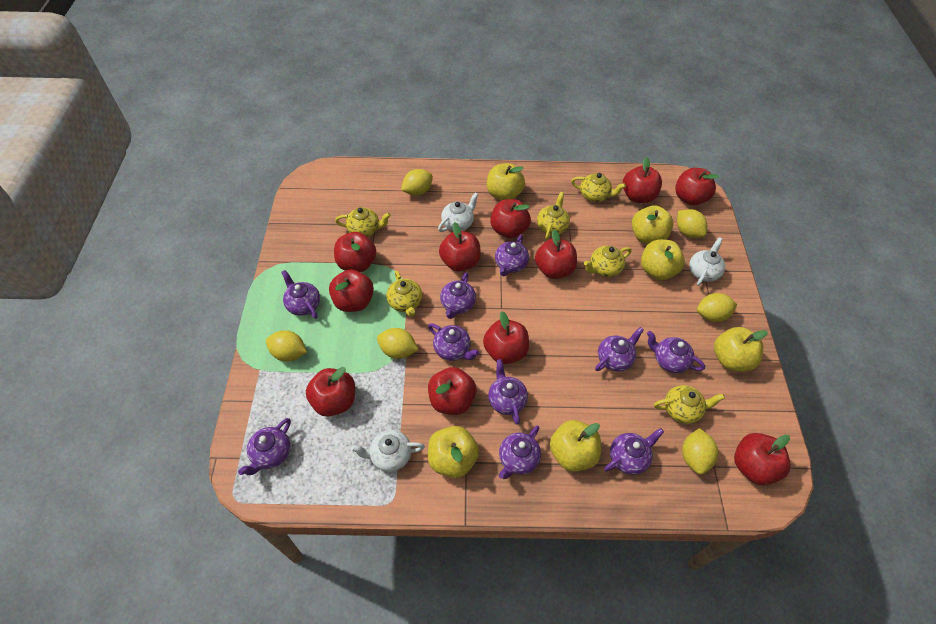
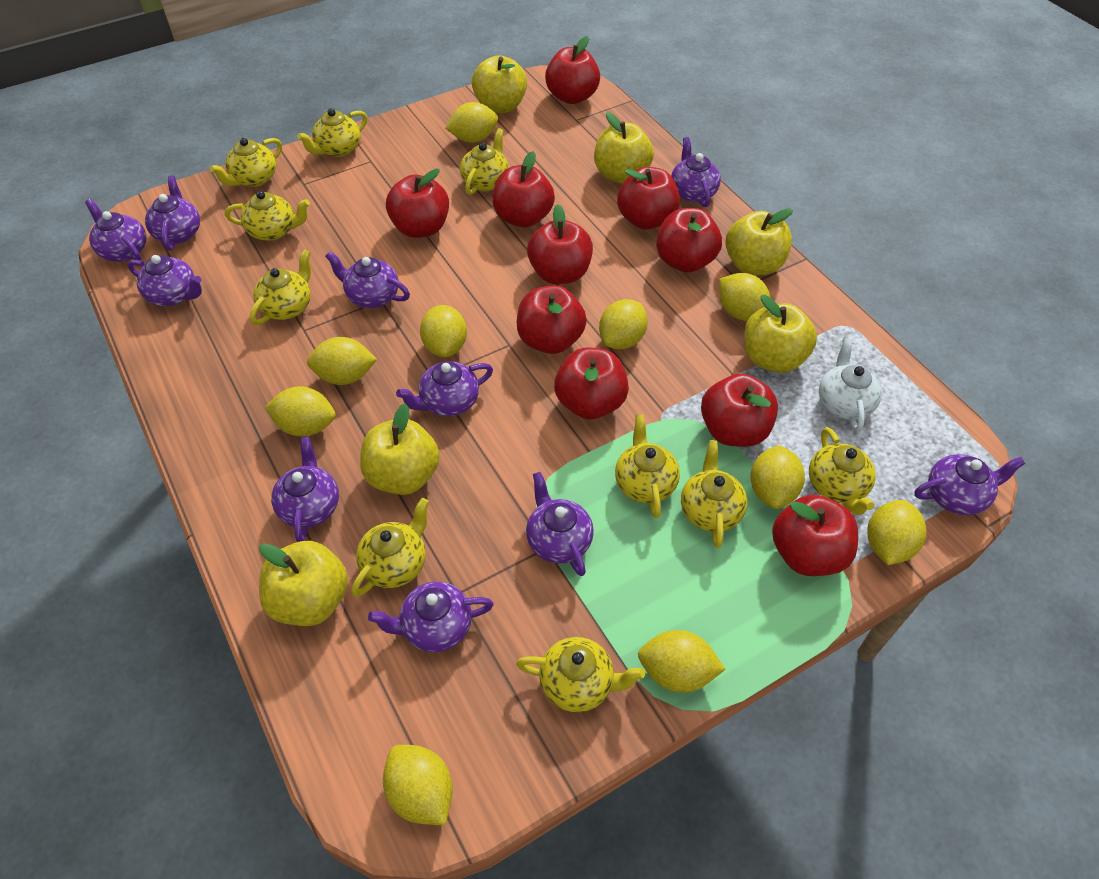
red apple: [306,367,355,417] [329,270,374,312] [334,232,376,272] [428,367,476,415] [439,222,481,271] [483,311,529,364] [490,199,531,238] [535,230,577,279] [623,157,662,203] [675,168,719,206] [734,433,791,485] = 11 -> [386,169,449,238] [492,151,555,228] [517,285,587,354] [527,204,593,284] [545,36,600,104] [554,348,629,419] [617,167,680,230] [656,208,722,273] [701,374,778,447] [772,495,858,576] = 10
white teapot: [351,430,425,472] [438,192,478,232] [689,237,725,286] = 3 -> [819,338,882,432] = 1
yellow lemon: [266,330,307,362] [377,328,418,359] [401,169,433,196] [677,209,707,238] [682,428,718,475] [697,293,737,322] = 6 -> [265,386,336,437] [307,337,377,385] [383,745,453,825] [420,305,467,357] [445,102,498,143] [599,299,648,349] [638,630,725,693] [719,273,770,321] [750,445,805,509] [868,500,926,565] = 10
yellow teapot: [335,207,391,237] [386,271,422,317] [537,192,570,240] [571,173,626,202] [584,246,632,277] [654,385,725,424] = 6 -> [209,138,282,187] [225,191,310,241] [250,249,311,325] [297,108,367,157] [351,498,429,597] [460,128,509,195] [516,637,645,712] [615,414,680,518] [681,440,747,548] [809,427,876,515] = 10

